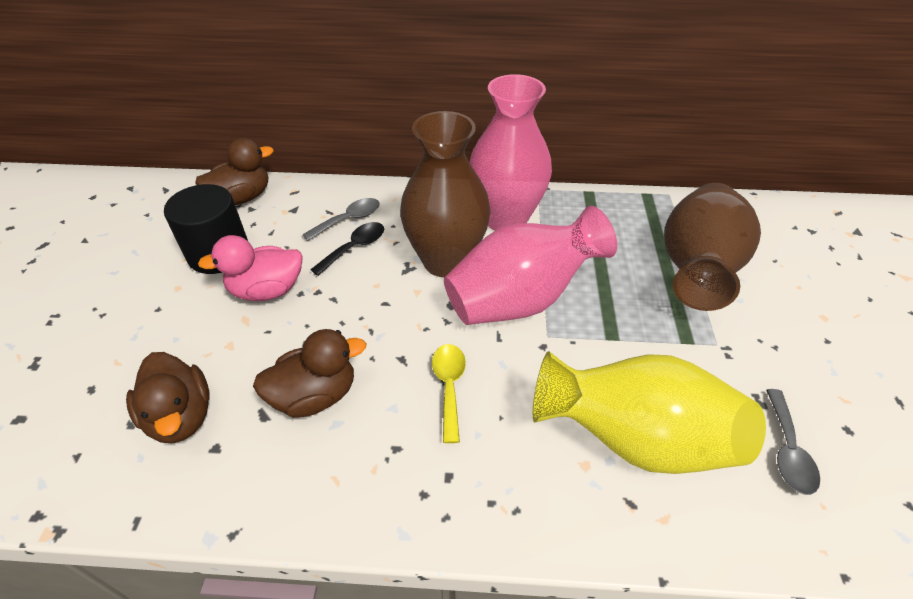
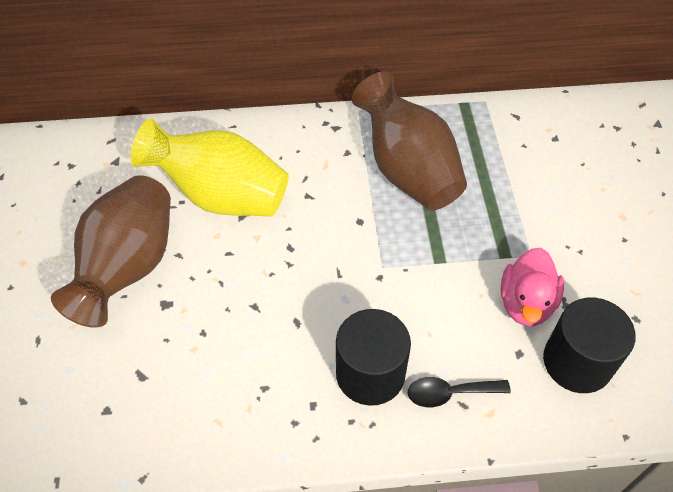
black cylinder: [164,184,248,274] = 1 -> [336,309,411,406] [543,298,636,393] = 2
brown duck: [126,352,210,443] [195,138,274,205] [253,329,366,418] = 3 -> none = 0
grey spoon: [303,198,380,241] [766,389,820,495] = 2 -> none = 0
pink vase: [444,206,617,325] [469,74,552,231] = 2 -> none = 0
yellow spoon: [432,344,466,443] = 1 -> none = 0

